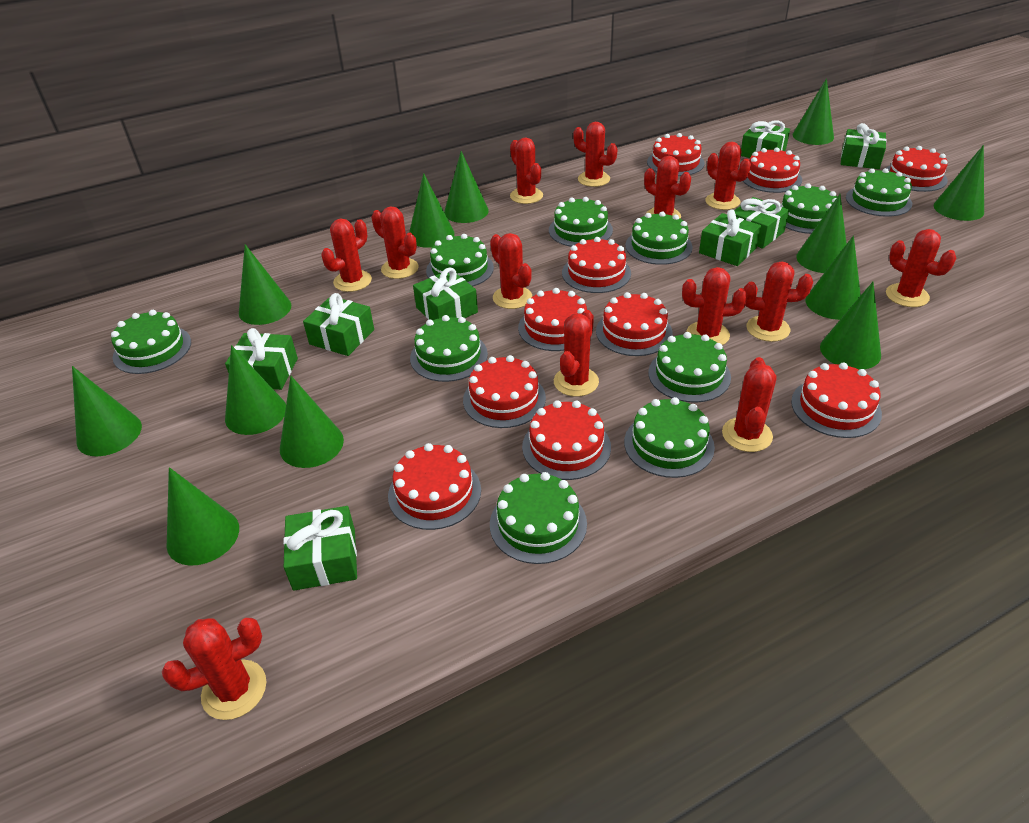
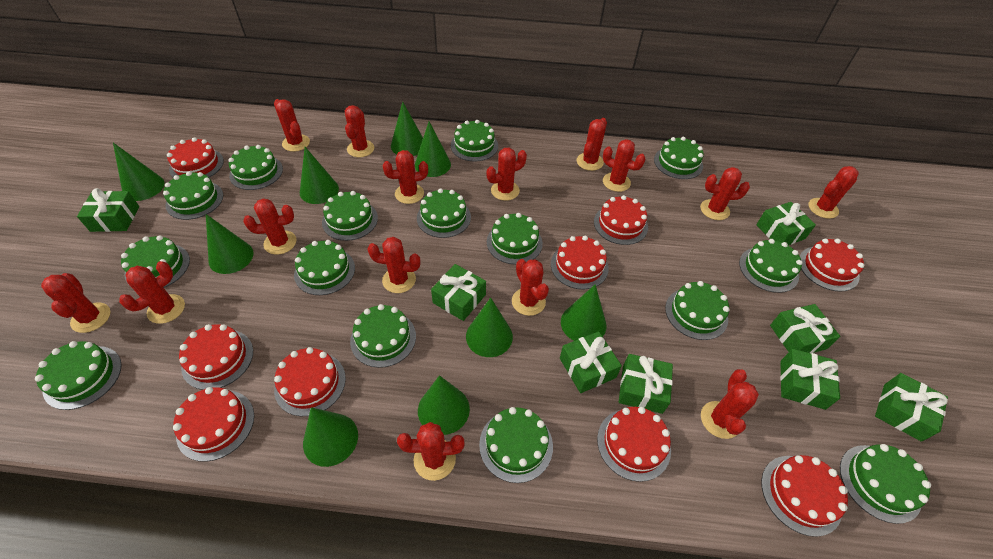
green cake: [111,310,191,374] [410,315,488,382] [426,234,494,286] [490,472,587,564] [549,197,613,247] [624,397,715,478] [625,211,693,265] [648,332,731,403] [781,183,837,234] [846,168,912,217] = 10 -> [35,341,122,410] [121,235,190,288] [163,171,223,220] [229,145,283,190] [294,240,355,295] [322,191,378,241] [350,304,416,368] [417,188,471,238] [451,120,498,162] [479,407,553,483] [487,213,543,264] [654,137,704,179] [665,281,730,340] [739,239,803,293] [840,444,931,524] = 15
green cone: [72,366,142,456] [167,467,239,566] [225,345,286,435] [239,244,291,325] [280,376,344,468] [409,173,455,248] [444,151,489,223] [793,78,834,145] [796,194,847,273] [806,236,861,320] [820,282,881,370] [934,145,984,221] = 12 -> [113,143,165,201] [206,214,254,274] [300,147,339,204] [303,407,358,467] [391,101,423,156] [415,121,451,177] [418,375,470,435] [466,298,513,357] [561,284,607,341] = 9
red cactus: [162,618,266,720] [321,219,372,292] [371,206,419,279] [490,233,532,309] [510,138,543,204] [554,310,599,397] [573,122,618,187] [644,156,691,219] [682,267,748,345] [705,142,751,210] [722,357,776,452] [744,261,813,342] [886,229,956,307] = 13 -> [41,273,111,333] [119,261,185,324] [243,199,296,255] [274,99,310,152] [345,105,374,157] [367,237,420,293] [382,150,428,204] [397,422,464,481] [487,147,527,201] [512,259,549,316] [577,118,607,171] [603,139,646,192] [700,167,750,220] [701,369,759,439] [808,166,859,219] = 15
red cake: [388,443,481,530] [463,355,546,428] [518,288,587,351] [522,400,611,480] [562,237,631,293] [596,292,673,356] [647,133,705,176] [743,147,802,193] [791,362,882,438] [886,146,948,192] = 10 -> [167,137,224,178] [173,387,254,462] [179,324,253,390] [274,347,346,416] [551,236,609,289] [594,195,648,245] [597,407,671,482] [761,455,848,537] [800,239,864,292] = 9

